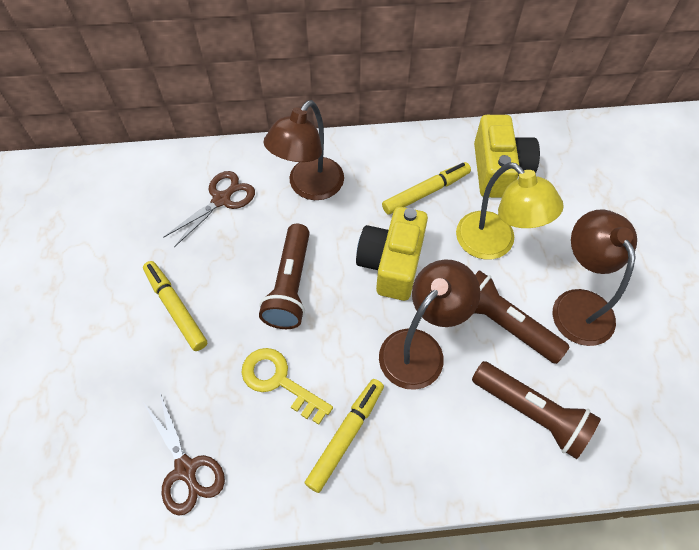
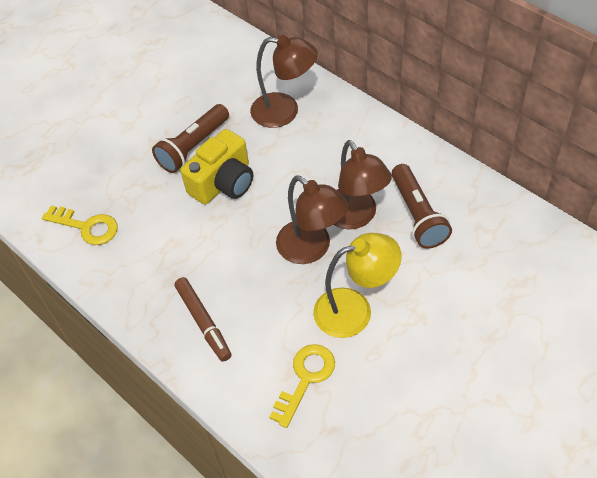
brown flashlight: [259,223,310,329] [472,361,601,459] [474,270,570,364] = 3 -> [152,104,229,173] [391,164,452,249] = 2
brown marker: none = 0 -> [174,277,231,362] = 1
brown scissors: [143,393,225,516] [163,171,255,247] = 2 -> none = 0
yellow camera: [356,207,428,301] [474,115,540,198] = 2 -> [180,129,253,204] = 1
yellow key: [241,348,333,425] = 1 -> [42,205,118,245] [270,344,335,428] = 2
yellow marker: [143,261,207,351] [305,379,384,493] [382,162,471,215] = 3 -> none = 0

